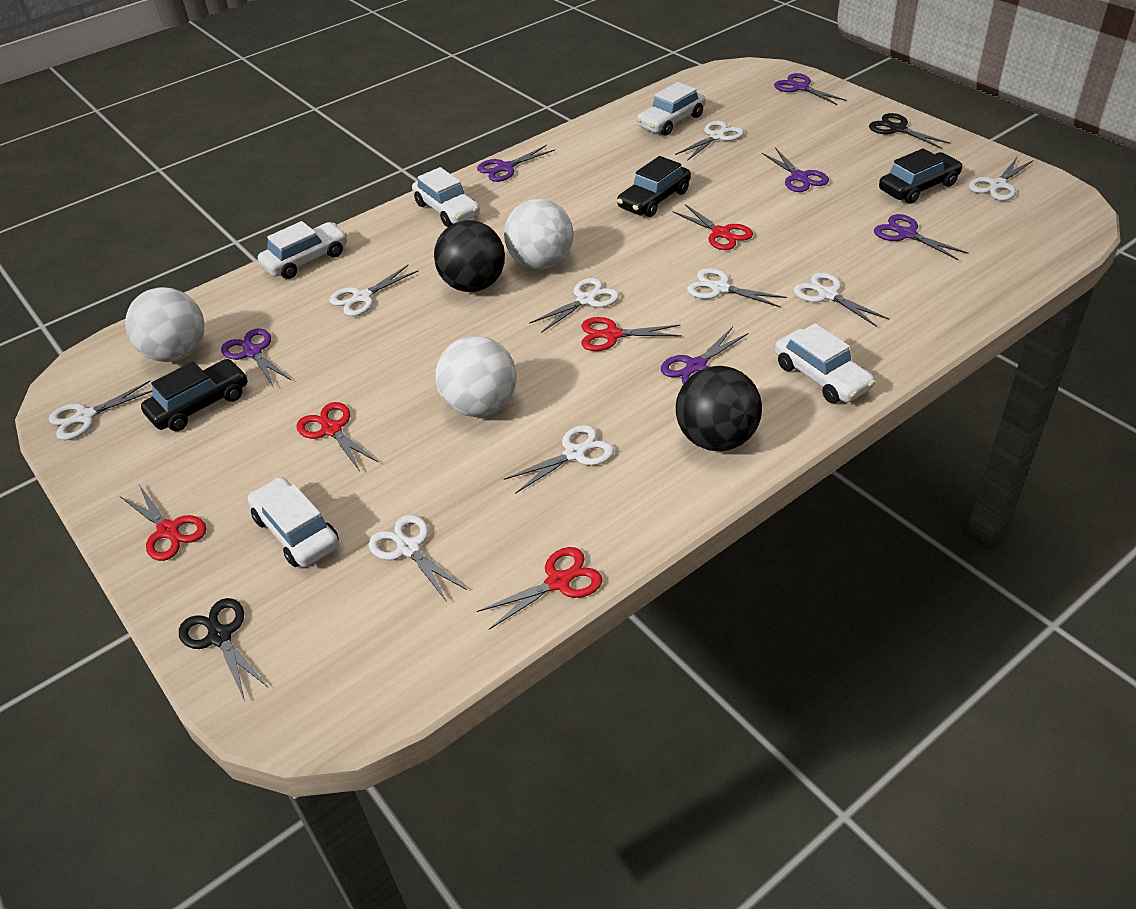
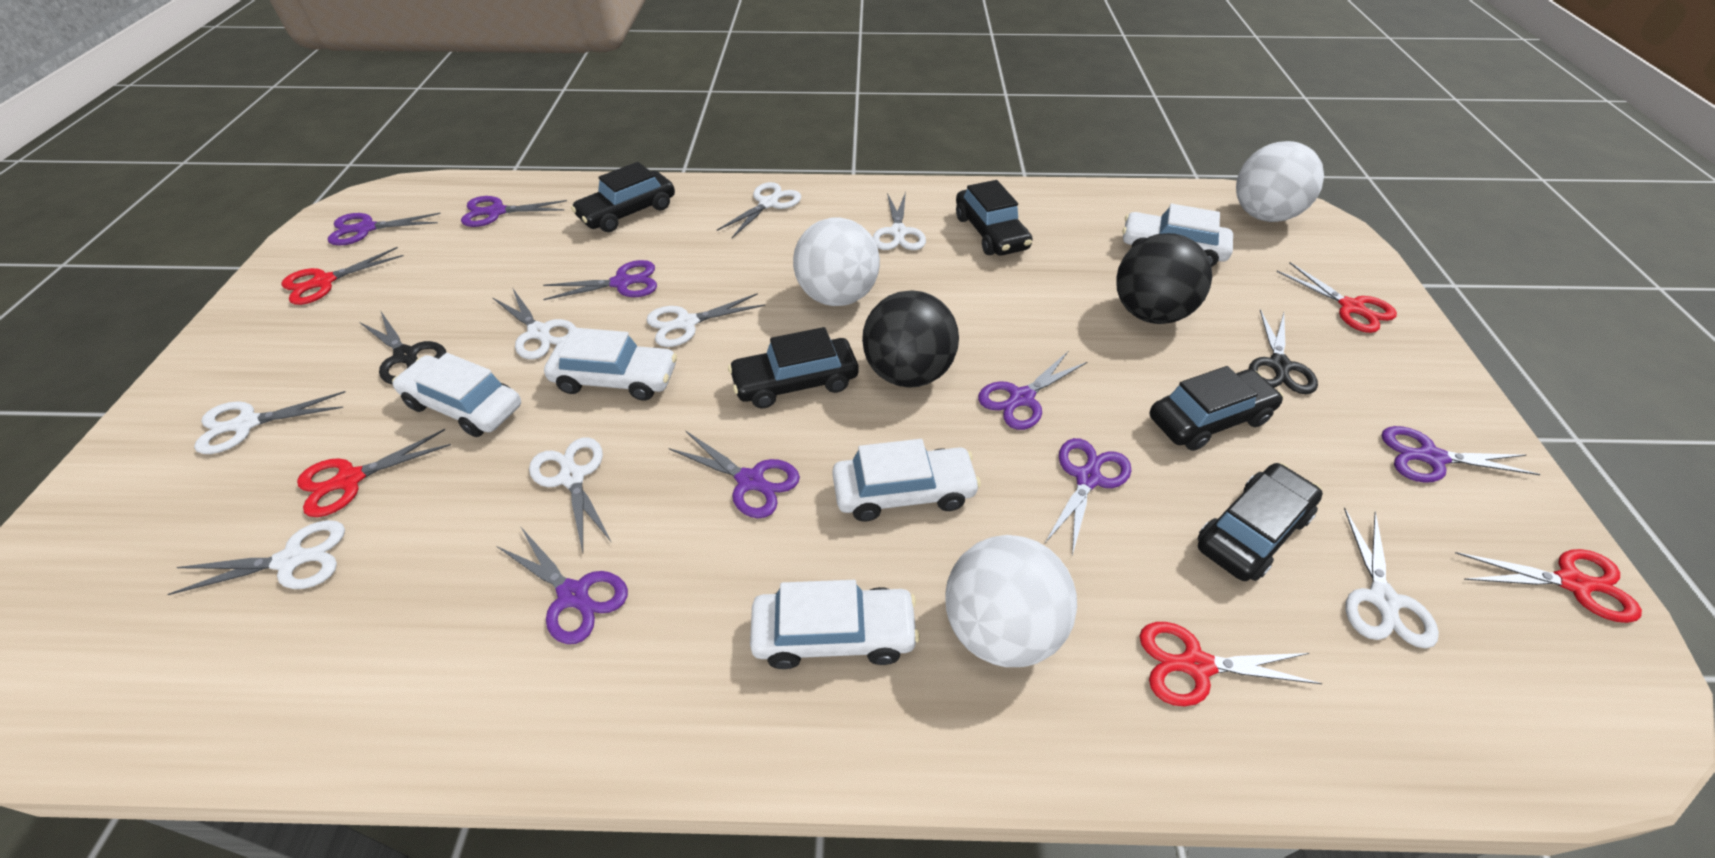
black car: [141,359,247,431] [617,156,691,217] [879,148,963,204] = 3 -> [571,162,675,232] [728,327,859,409] [956,180,1033,256] [1150,366,1283,451] [1198,463,1323,581] = 5
purple scissors: [221,328,292,388] [477,145,555,182] [661,327,748,384] [762,148,829,192] [774,73,847,105] [874,214,968,261] = 6 -> [328,213,441,245] [461,196,567,227] [496,526,628,644] [543,260,657,300] [668,430,800,518] [978,352,1087,430] [1045,438,1132,556] [1382,426,1540,483] = 8
white scissors: [49,381,152,440] [329,265,418,316] [368,515,467,602] [504,425,614,494] [529,278,619,333] [675,121,744,161] [687,268,787,308] [794,272,889,327] [969,156,1034,201] = 9 -> [168,520,345,595] [194,391,346,454] [493,289,576,360] [529,437,612,553] [647,293,765,347] [717,182,801,238] [873,192,926,250] [1344,508,1439,648] = 8

